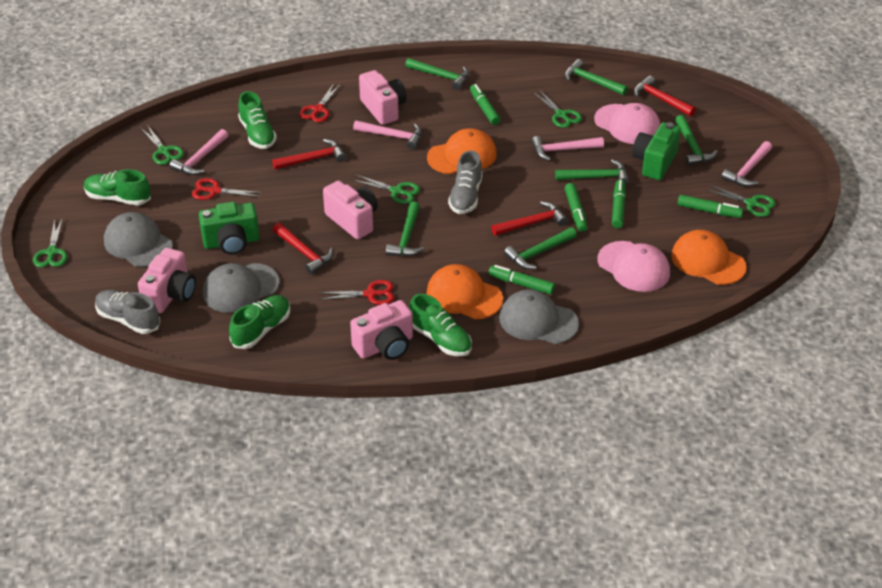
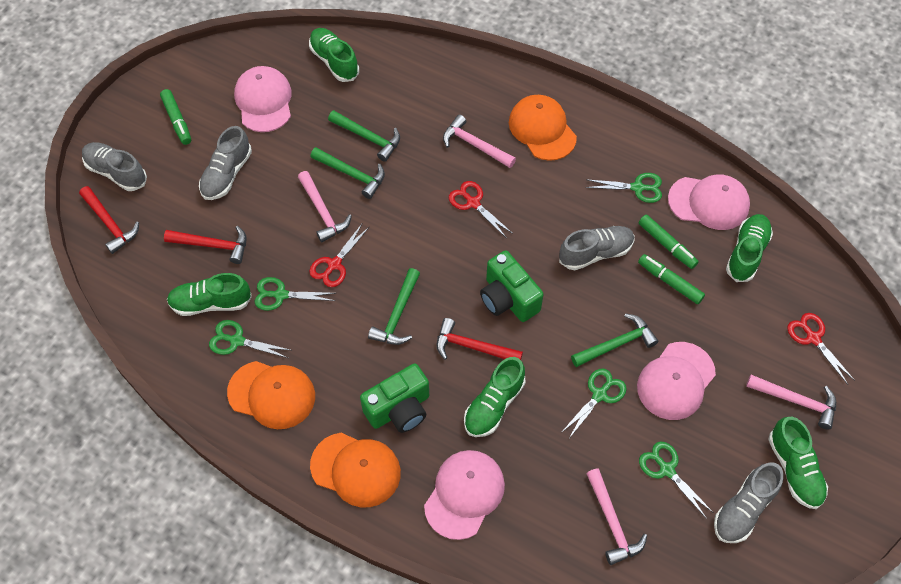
green hammer: [386,202,424,257] [405,58,469,90] [504,227,577,269] [555,159,629,185] [564,59,628,95] [675,115,718,165] = 6 -> [310,147,385,199] [328,110,400,162] [368,268,420,345] [571,314,659,367] = 4
green marker: [470,84,500,125] [489,265,555,294] [565,183,588,232] [612,180,626,228] [678,195,743,218] = 5 -> [160,89,191,145] [638,254,705,304] [639,215,699,269] = 3
green shoe: [84,169,151,206] [229,295,290,349] [238,91,277,149] [409,294,472,356] = 4 -> [167,273,252,316] [309,28,359,82] [464,357,525,437] [726,214,773,282] [768,417,828,509] = 5
grey cap: [104,212,173,267] [203,263,279,313] [499,289,579,344] = 3 -> none = 0
grey shoe: [95,290,161,334] [448,150,483,214] = 2 -> [82,142,147,191] [199,126,252,200] [559,226,634,270] [714,463,784,543] = 4
pink camera: [138,248,196,313] [323,181,378,239] [350,300,413,360] [359,70,407,125] = 4 -> none = 0
pink cap: [594,103,660,144] [597,241,670,292] = 2 -> [234,66,292,132] [424,450,505,540] [637,342,716,420] [668,174,750,230] = 4
red hammer: [272,139,346,169] [273,223,334,274] [492,201,568,236] [634,75,696,116] = 4 -> [79,186,139,254] [164,226,247,264] [436,318,523,360] = 3

